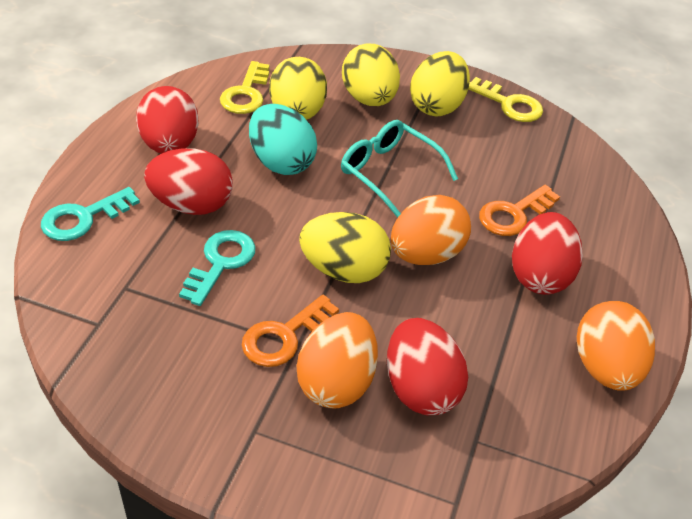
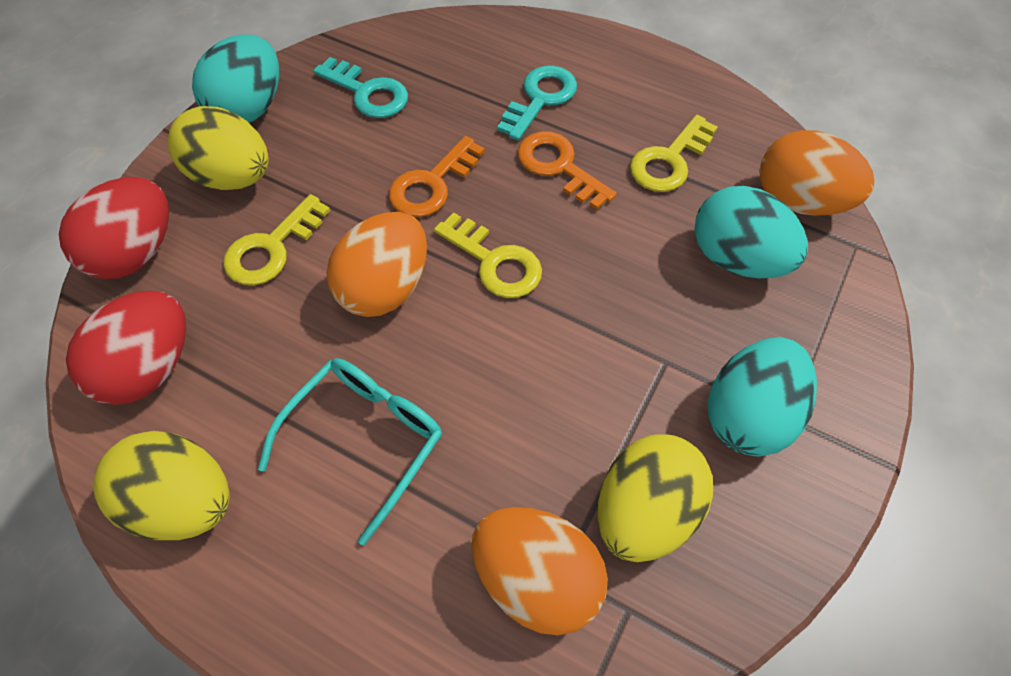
red egg: [136,86,199,154] [144,148,233,215] [387,318,468,415] [512,212,583,295] = 4 -> [59,177,169,279] [66,290,186,405] = 2
turquoise egg: [249,104,317,175] = 1 -> [192,34,279,123] [695,186,808,278] [708,337,817,457] = 3
yellow egg: [269,57,327,120] [299,212,391,283] [342,44,400,106] [410,51,470,116] = 4 -> [93,431,230,540] [168,106,269,190] [598,434,713,562] = 3
yellow key: [220,61,270,114] [468,77,543,122] = 2 -> [223,194,330,285] [434,213,542,298] [630,115,718,192] = 3

